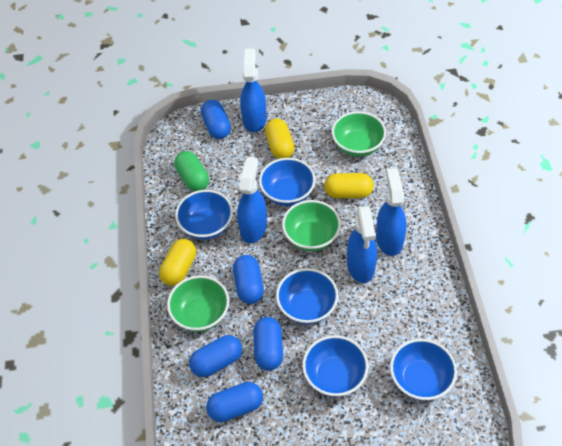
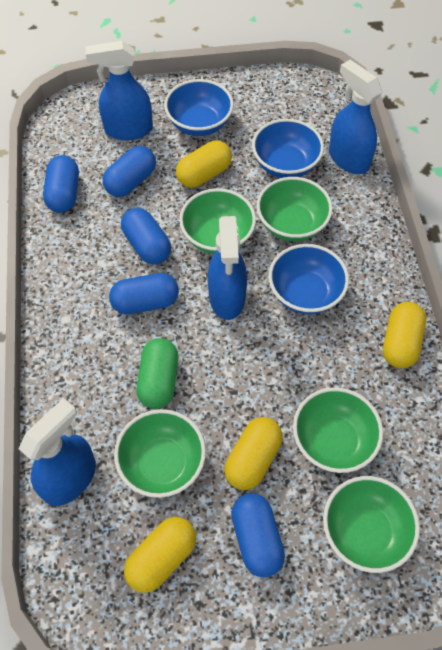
blue bowl: [175,190,233,240] [259,158,315,206] [276,268,338,324] [302,335,369,397] [390,339,457,401] = 5 -> [164,79,234,136] [252,119,324,178] [269,244,349,314] = 3
green bowl: [167,275,229,332] [282,200,341,251] [332,111,386,157] = 3 -> [114,409,206,498] [179,188,256,254] [257,177,333,242] [293,387,383,473] [323,476,420,573] = 5
yellow capsule: [159,239,196,286] [265,119,294,159] [324,173,374,198] = 3 -> [124,517,196,593] [176,140,232,188] [224,417,282,490] [383,302,426,368] = 4

